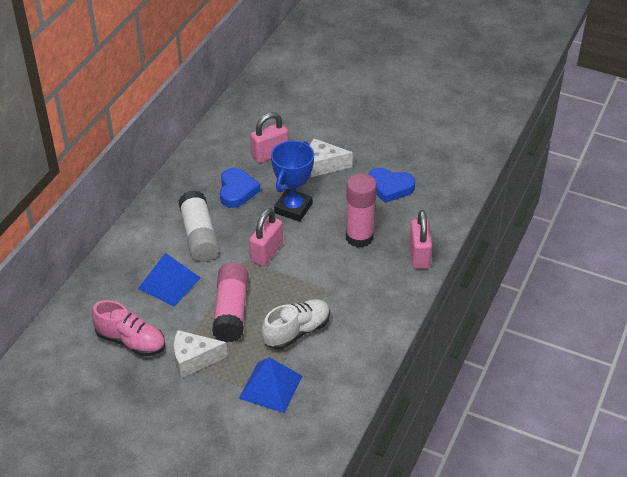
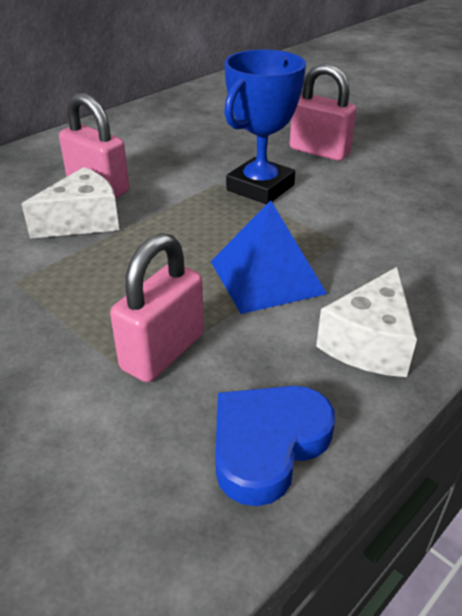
blue heart: [220,168,260,208] [368,168,415,203] = 2 -> [215,386,335,506] = 1
blue pyramid: [138,253,201,307] [239,357,303,413] = 2 -> [211,200,327,314] = 1
pink glue stick: [212,263,249,342] [346,173,377,248] = 2 -> none = 0
pink shoe: [92,300,165,356] = 1 -> none = 0
white glue stick: [179,190,219,262] = 1 -> none = 0
white shoe: [262,299,330,350] = 1 -> none = 0

